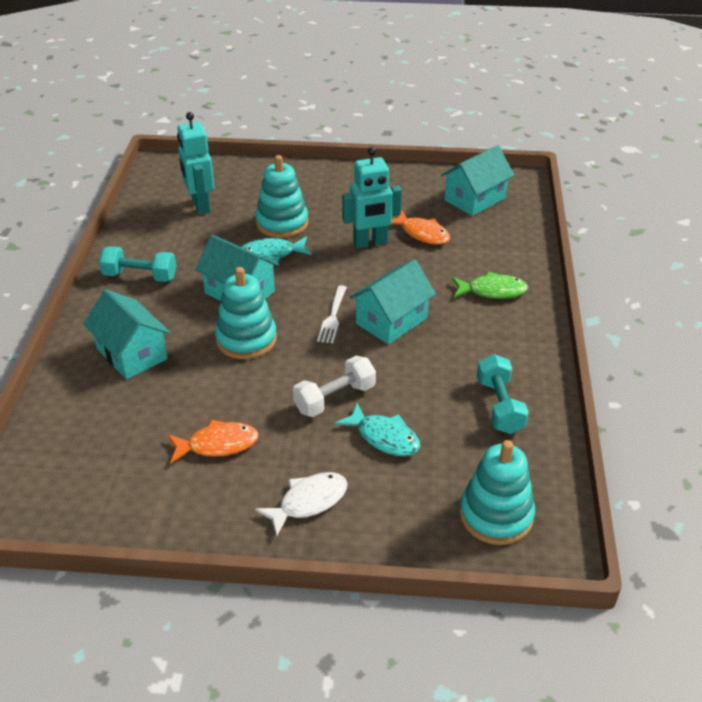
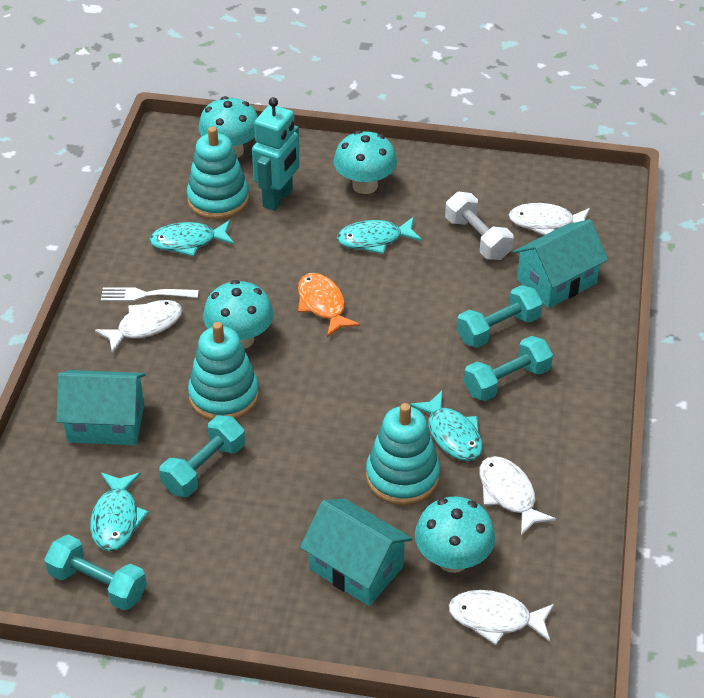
green fish: [452,271,528,299] = 1 -> none = 0
orange fish: [168,420,259,463] [392,210,450,245] = 2 -> [298,273,360,337] = 1
turquoise dumbbell: [99,246,176,282] [477,354,529,434] = 2 -> [44,535,147,610] [159,415,245,497] [457,285,543,348] [464,336,553,401] = 4
turquoise fish: [242,236,312,263] [335,403,421,456] = 2 -> [90,472,149,551] [149,220,234,256] [337,217,422,254] [409,391,483,461] = 4
turquoise house: [83,289,170,379] [195,235,279,301] [350,259,436,344] [441,145,514,216] = 4 -> [56,370,146,445] [300,499,413,606] [513,219,608,308] = 3
turquoise mushroom: none = 0 -> [198,96,258,158] [203,280,274,349] [334,131,397,194] [415,497,495,573] = 4
turquoise robot: [177,112,215,215] [342,147,402,249] = 2 -> [252,97,300,211] = 1
white fish: [255,472,348,536] = 1 -> [95,300,183,353] [449,590,554,645] [479,456,556,536] [509,203,590,235] = 4

